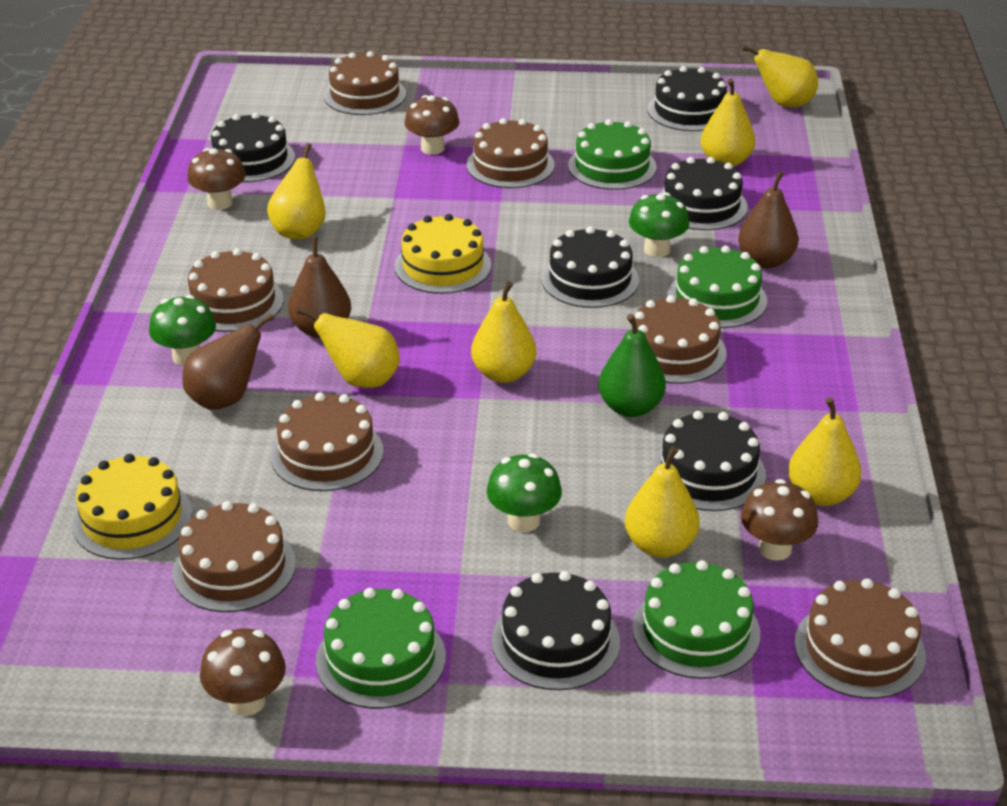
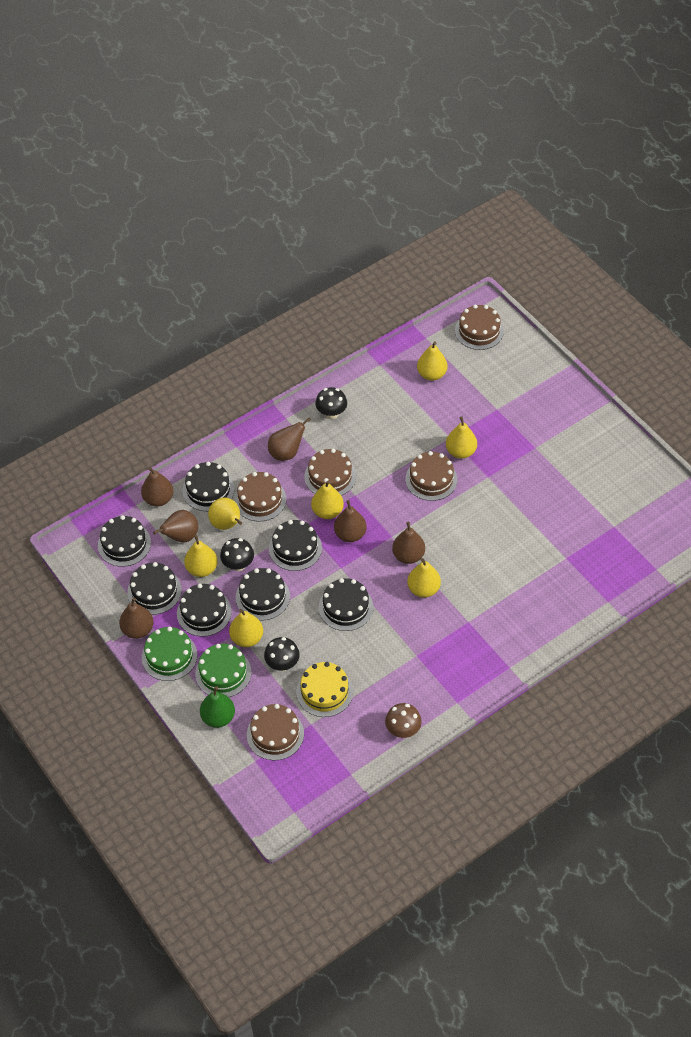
black cake: [211,112,295,182] [492,571,620,690] [541,226,639,308] [648,66,727,131] [651,411,766,511] [659,157,748,230] = 6 -> [98,515,151,567] [127,562,182,615] [177,584,232,637] [182,462,235,511] [236,568,290,621] [269,520,322,571] [319,578,373,631] = 7
black mushroom: none = 0 -> [220,538,254,571] [264,637,300,671] [315,387,347,419] = 3
brown cake: [172,501,296,612] [186,248,284,332] [271,393,384,491] [324,51,406,115] [467,118,555,188] [634,295,727,384] [795,578,926,699] = 7 -> [234,472,286,522] [247,704,304,760] [304,449,356,496] [406,451,457,501] [455,305,504,350] = 5
brown mushroom: [187,148,246,210] [200,629,286,716] [404,95,460,155] [741,479,818,561] = 4 -> [385,703,422,738] = 1
brown pear: [182,313,274,410] [288,236,351,338] [738,171,799,268] = 3 -> [119,598,154,639] [141,467,174,507] [153,510,198,542] [268,417,311,461] [334,500,367,542] [392,522,425,564] = 6
green cake: [316,588,446,709] [568,119,657,190] [632,560,760,679] [667,245,767,328] = 4 -> [142,627,197,681] [195,644,251,697] = 2
green mushroom: [149,295,216,366] [487,453,562,532] [629,192,689,257] = 3 -> none = 0
yellow cake: [72,454,192,560] [395,214,491,294] = 2 -> [297,662,353,717] = 1

